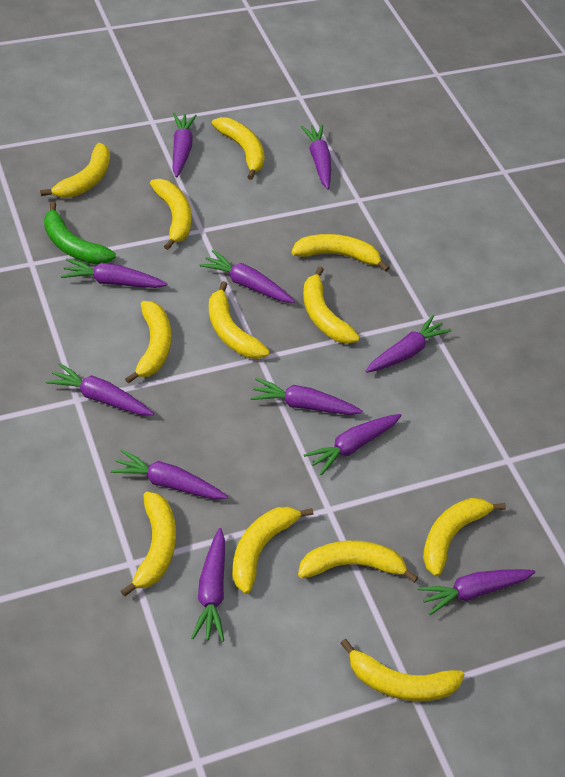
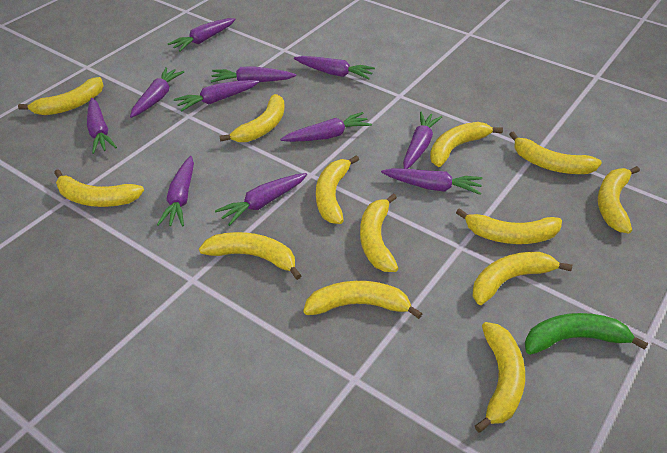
yellow banana: [40,143,110,198] [121,491,176,597] [125,301,171,384] [150,179,192,250] [209,281,270,359] [212,117,265,180] [232,507,313,594] [291,234,389,272] [298,540,418,583] [303,266,360,344] [340,639,464,701] [423,498,506,577] = 12 -> [18,77,104,115] [54,170,144,207] [199,232,302,280] [219,94,285,142] [303,281,422,319] [316,155,359,224] [360,194,398,272] [430,122,503,167] [456,208,562,244] [473,252,572,305] [475,322,525,432] [509,131,602,174] [598,166,640,234] = 13

